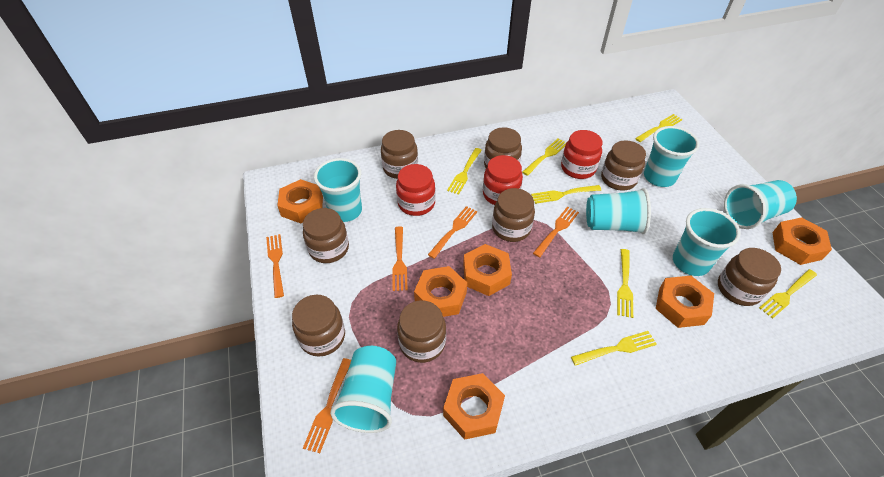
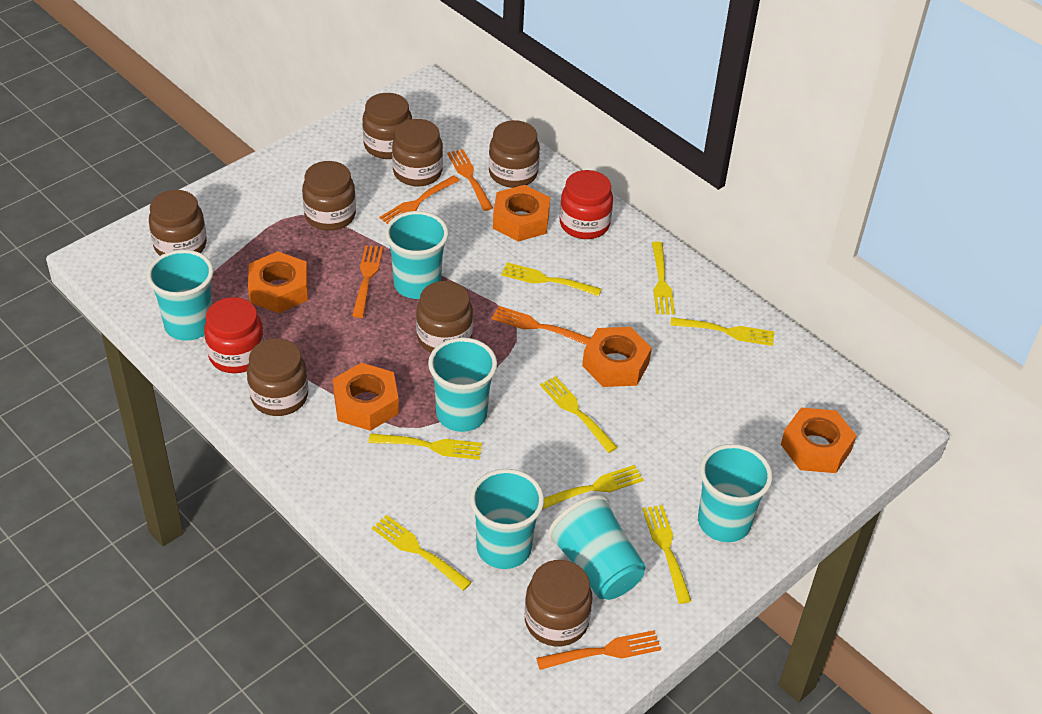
orange nut: [277,179,323,223] [414,266,467,317] [443,373,505,440] [463,244,512,296] [656,276,714,328] [772,217,832,265] = 6 -> [248,251,308,313] [333,363,399,431] [493,185,550,242] [582,327,652,387] [781,408,857,473] = 5
red jar: [396,164,436,216] [483,155,523,205] [561,130,603,179] = 3 -> [204,297,265,373] [560,170,613,239] = 2
yellow fork: [447,148,482,195] [522,139,566,176] [531,185,601,204] [571,331,657,366] [617,249,633,318] [635,114,683,142] [759,269,817,319] = 7 -> [368,433,482,460] [372,515,472,591] [501,262,602,296] [540,376,618,453] [542,465,644,510] [642,505,691,604] [652,242,675,315] [670,317,774,346] = 8

